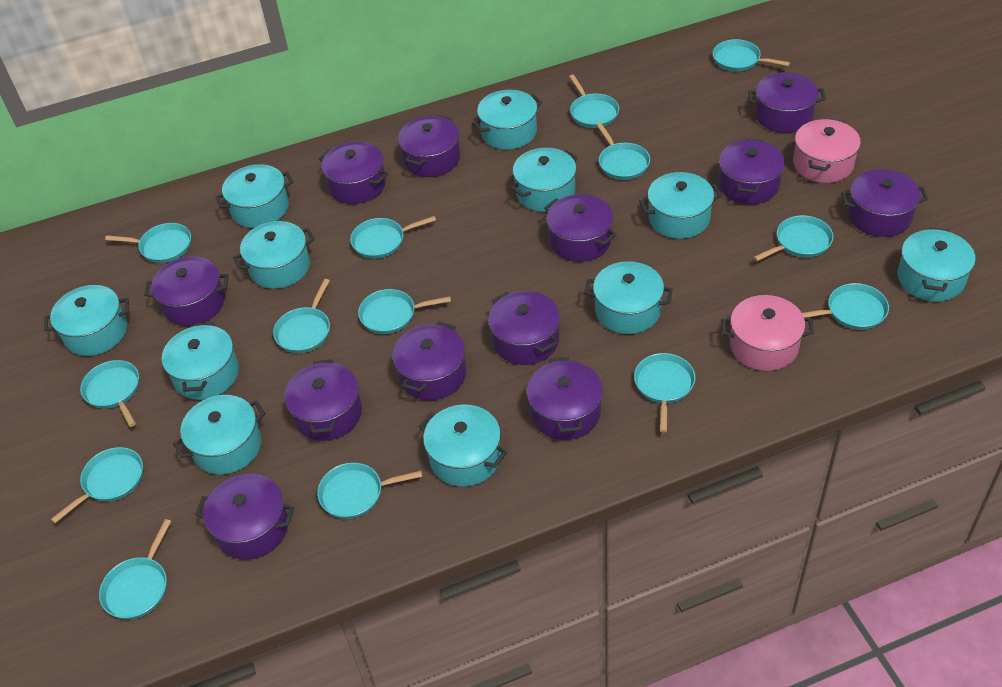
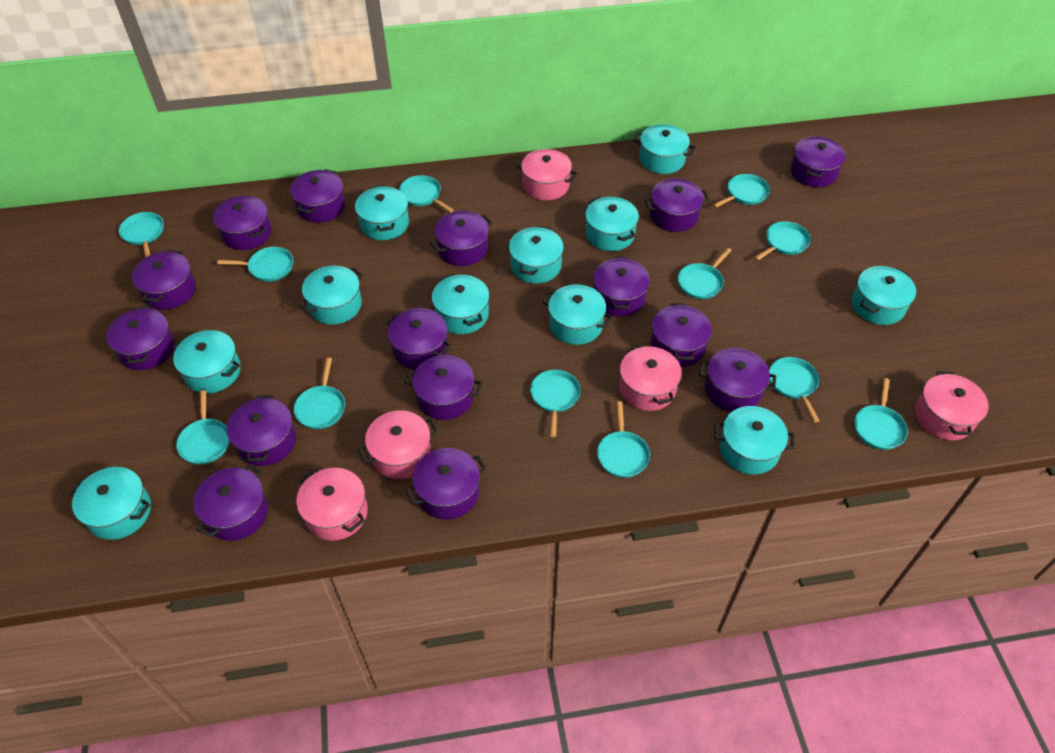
pink pot: [721,295,814,371] [793,118,861,183] = 2 -> [296,468,368,541] [358,410,438,479] [515,149,578,200] [619,344,682,411] [915,371,989,440] = 5
purple pot: [144,256,229,326] [195,474,295,560] [284,359,362,441] [319,142,388,204] [392,322,466,400] [398,115,460,177] [488,291,560,365] [527,357,603,440] [544,194,617,262] [719,139,785,205] [748,72,826,133] [841,169,928,237] = 12 -> [106,306,175,370] [132,250,196,310] [193,465,268,541] [213,196,272,250] [227,395,296,466] [290,169,345,223] [386,308,451,370] [405,355,482,420] [406,448,487,519] [430,211,492,266] [593,256,650,317] [644,179,710,232] [651,303,712,367] [699,348,776,412] [790,136,846,187] = 15
turquoise pan: [51,447,143,523] [80,360,139,427] [99,519,171,619] [105,223,191,263] [273,279,330,353] [317,463,422,519] [350,216,436,259] [358,289,451,334] [569,74,619,128] [596,122,650,180] [634,353,696,432] [713,39,790,71] [753,215,833,261] [802,283,889,330] = 14 -> [119,212,164,258] [176,390,230,464] [217,247,293,282] [294,358,345,429] [399,175,454,213] [530,370,581,437] [597,401,650,478] [678,248,732,299] [713,174,770,208] [755,221,811,261] [769,357,820,422] [855,378,908,450] = 12

